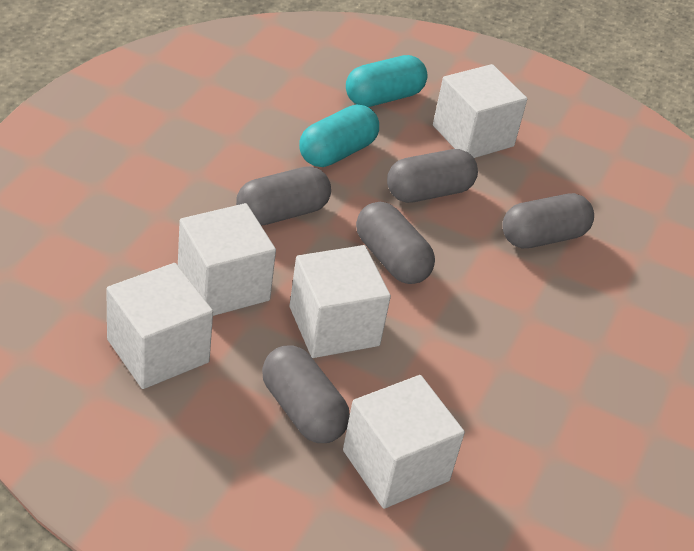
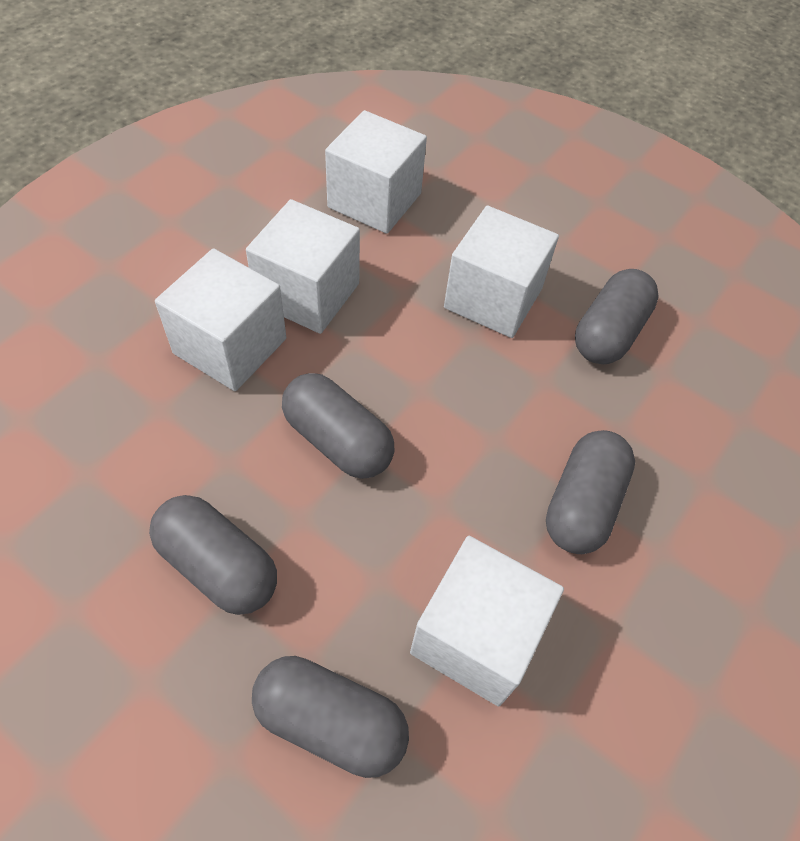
turquoise capsule: [299,104,379,167] [346,55,428,107] = 2 -> none = 0

